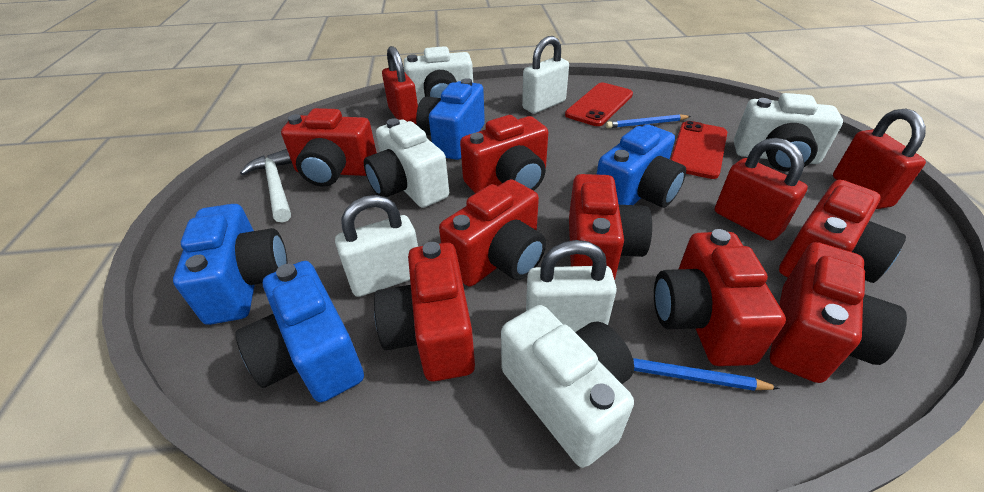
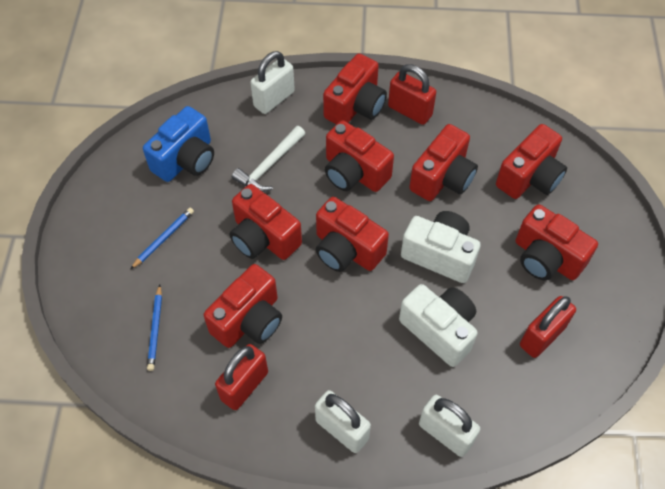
blue camera: [173,204,287,325] [236,261,364,402] [416,78,485,160] [597,124,686,208] = 4 -> [143,106,214,182] = 1
red phone: [565,83,633,126] [670,121,727,179] = 2 -> none = 0
white camera: [364,118,449,208] [404,46,473,105] [501,305,634,468] [734,93,843,171] = 4 -> [399,284,478,367] [401,211,481,283] = 2

